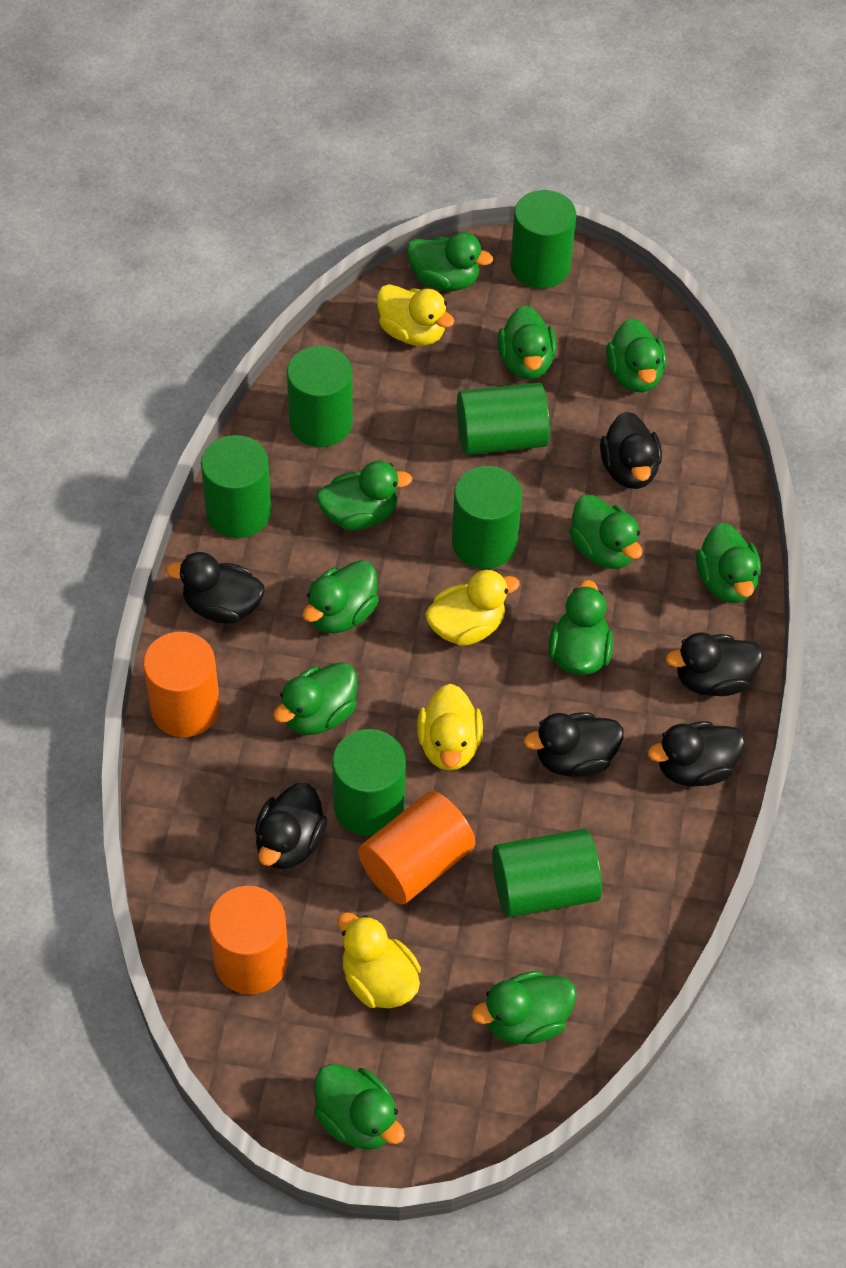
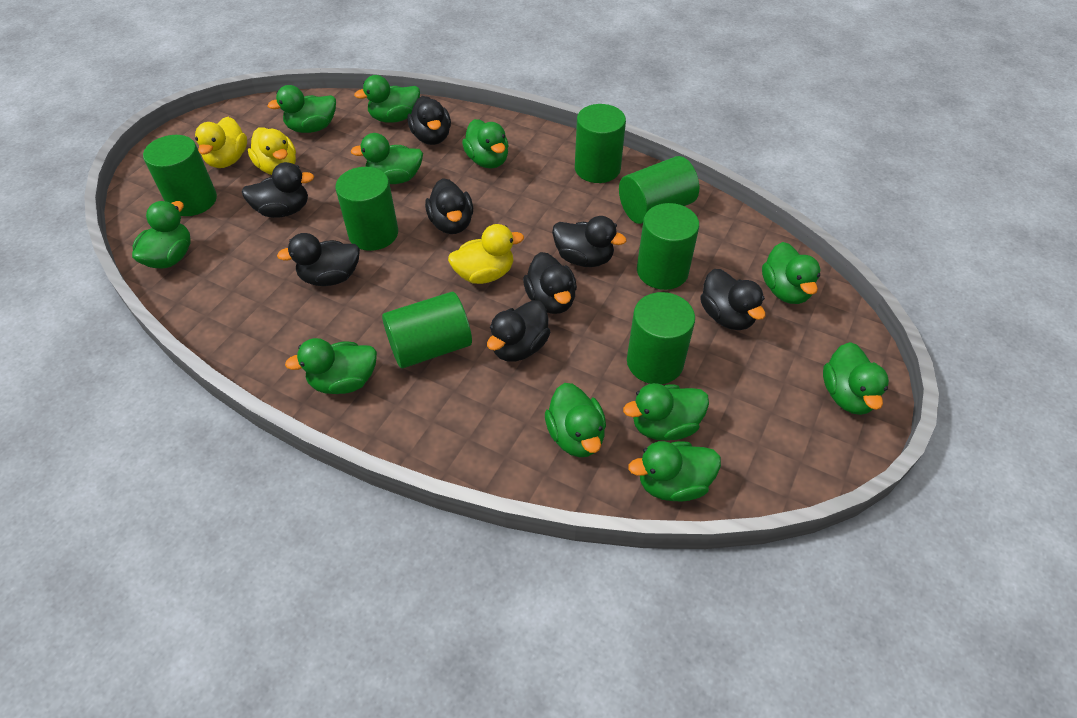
black duck: [166,552,265,624] [255,783,327,869] [524,712,624,777] [600,411,662,489] [648,721,745,786] [666,632,763,696] = 6 -> [242,162,314,218] [277,233,360,286] [407,96,451,145] [425,178,473,234] [487,300,550,362] [523,252,577,314] [552,216,626,267] [700,269,766,330] = 8
orange cylinder: [143,632,220,737] [208,886,289,994] [358,791,475,904] = 3 -> none = 0
yellow duck: [337,912,421,1008] [377,284,455,346] [417,684,483,771] [425,570,520,646] = 4 -> [195,117,247,168] [248,127,296,175] [448,224,524,284] = 3

